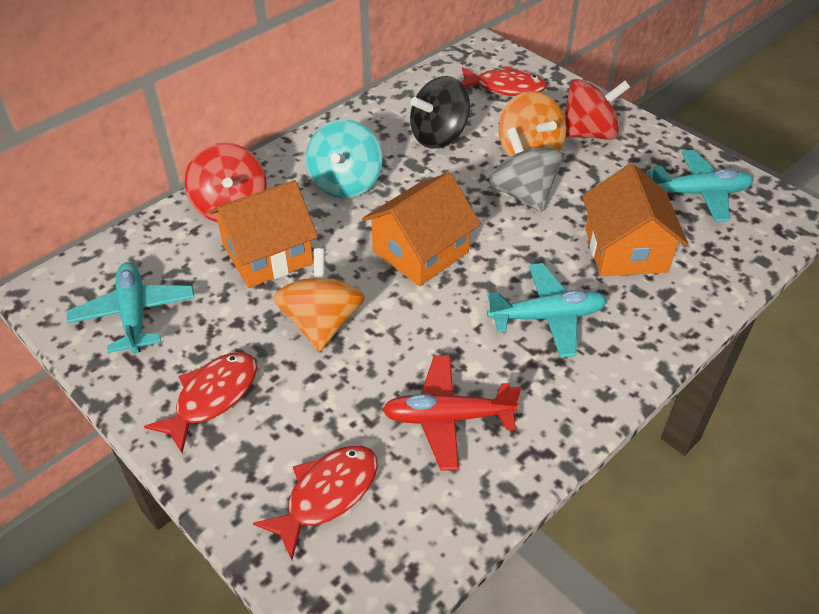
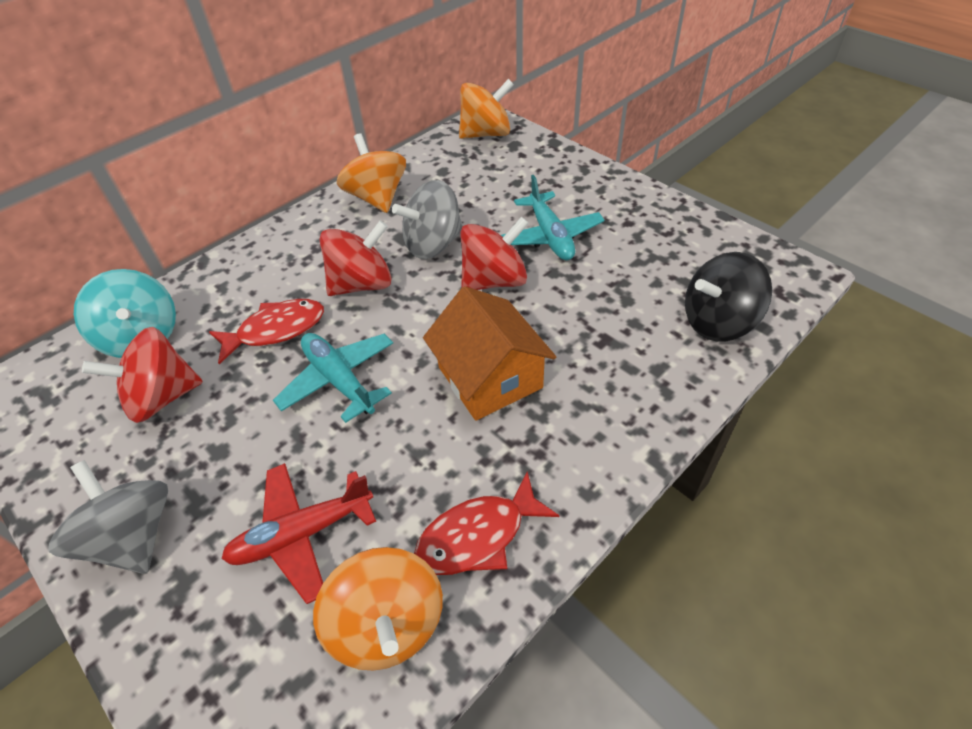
grey spinning top: [489,127,564,212] = 1 -> [49,460,168,574] [392,180,463,259] = 2
orange house: [209,180,318,288] [362,172,481,286] [582,163,689,276] = 3 -> [423,286,556,421] = 1
orange spinning top: [273,248,365,352] [499,91,566,157] = 2 -> [313,547,443,670] [337,133,406,213] [459,79,514,139] = 3
red fish: [144,352,257,453] [253,445,378,560] [461,66,547,96] = 3 -> [209,299,324,364] [414,471,560,575] = 2
red spinning top: [185,142,267,222] [564,79,630,140] = 2 -> [82,327,203,423] [319,220,391,296] [460,217,529,290] = 3
turquoise plane: [67,262,195,354] [487,263,607,358] [648,150,754,222] = 3 -> [273,333,393,423] [501,175,604,260] = 2

